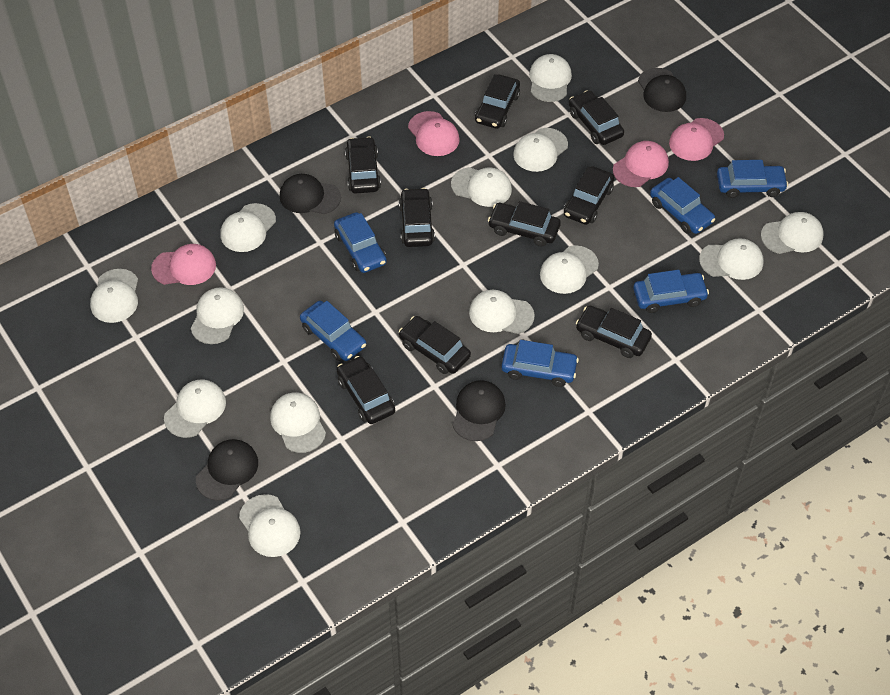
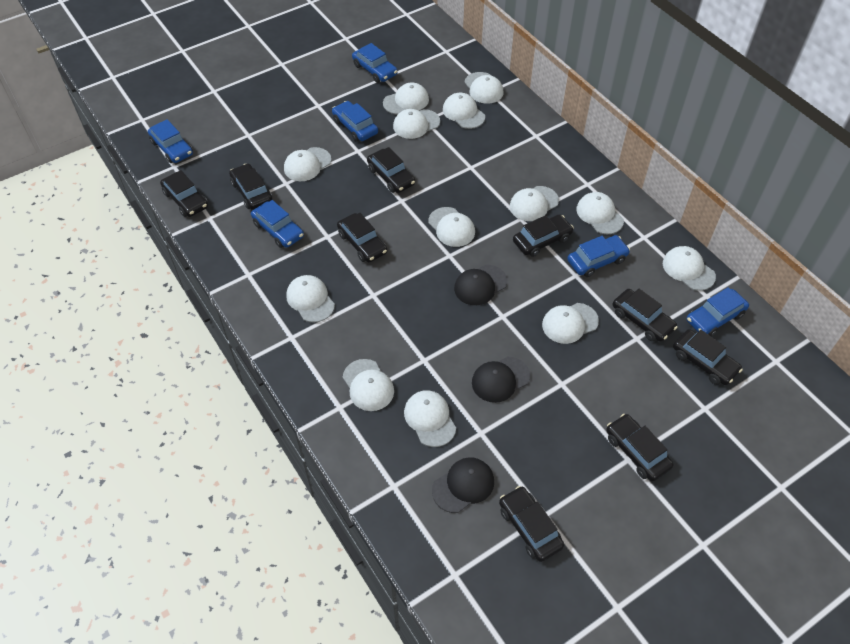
black cap: [196,439,258,501] [279,174,341,214] [452,380,506,441] [638,68,686,112] = 4 -> [432,457,494,513] [454,265,507,305] [472,357,530,403] = 3
pink cap: [151,244,216,285] [408,111,460,156] [613,141,669,187] [669,118,724,161] = 4 -> none = 0

